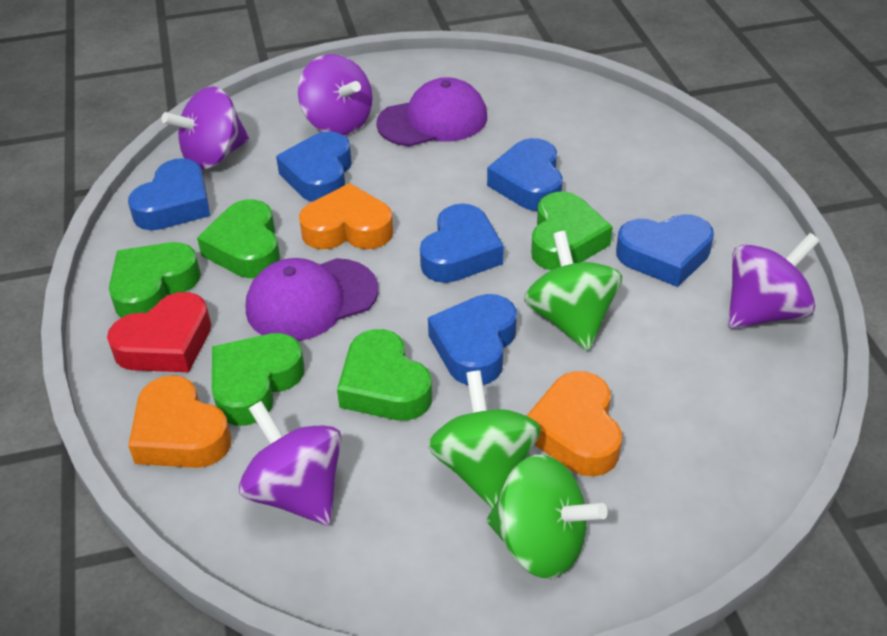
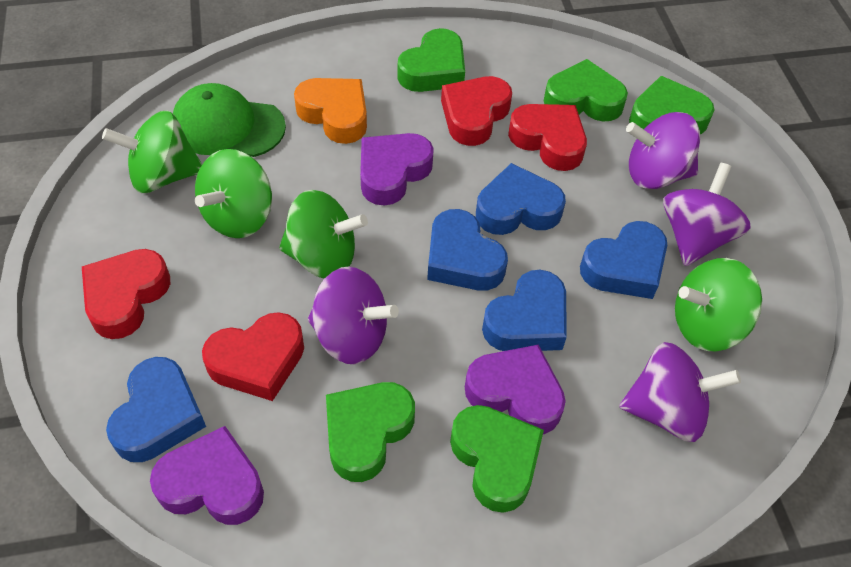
blue heart: [128,158,210,230] [276,131,352,202] [420,204,504,283] [428,294,517,385] [487,138,563,211] [616,214,714,287] = 6 -> [106,357,206,462] [427,209,508,291] [476,163,566,235] [482,270,567,351] [580,221,667,299] = 5
green cap: none = 0 -> [173,83,286,157] = 1
green spinning top: [428,370,541,509] [487,455,608,579] [524,231,622,351] = 3 -> [102,111,202,193] [195,149,272,238] [279,190,368,279] [675,258,762,351] = 4
orange heart: [128,375,231,468] [299,183,393,249] [527,371,622,476] = 3 -> [294,78,367,144] = 1
purple cap: [246,258,378,341] [376,77,487,147] = 2 -> none = 0
purple heart: none = 0 -> [150,426,264,525] [360,133,434,206] [465,345,566,434] = 3
red heart: [107,292,211,372] = 1 -> [82,249,170,339] [202,312,304,401] [441,76,512,146] [508,104,587,171] = 4

